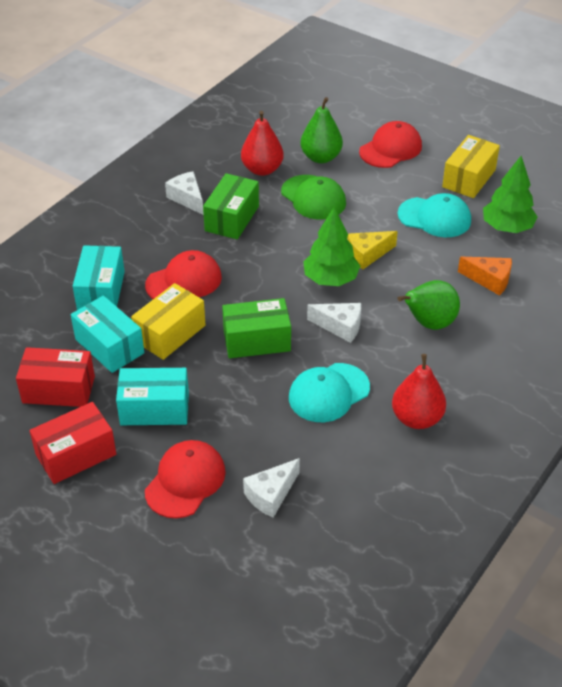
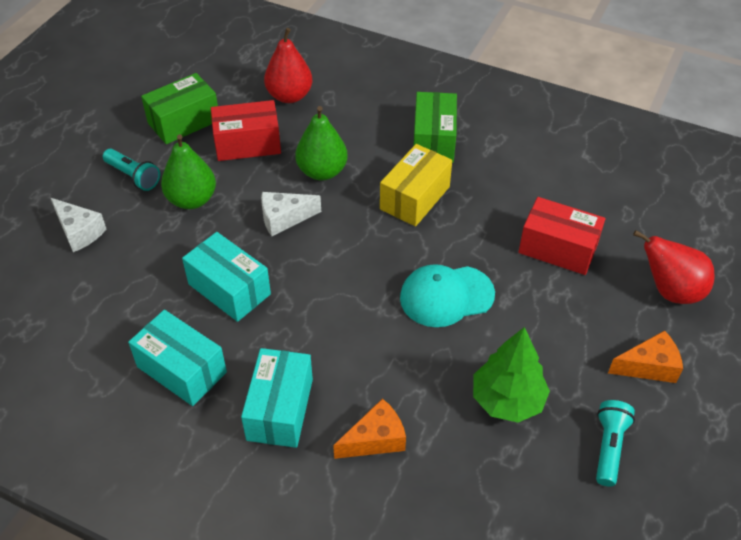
green cap: [281,175,346,220] = 1 -> none = 0
green tree: [303,207,360,286] [483,156,538,233] = 2 -> [473,327,550,423] = 1
orange cheese: [458,257,512,296] = 1 -> [333,398,406,459] [608,330,683,383] = 2
red cap: [145,250,222,299] [145,440,226,518] [359,121,422,168] = 3 -> none = 0
turquoise cap: [289,363,370,422] [398,193,471,237] = 2 -> [400,264,495,327] = 1
turquoise flashlight: none = 0 -> [103,149,160,191] [596,400,635,487] = 2
white cheese: [165,171,204,215] [243,458,300,518] [307,303,361,343] = 3 -> [51,198,106,252] [261,192,321,236] = 2
yellow box: [131,283,206,360] [442,135,500,198] = 2 -> [380,144,452,227] = 1
yellow cheese: [347,231,398,269] = 1 -> none = 0

